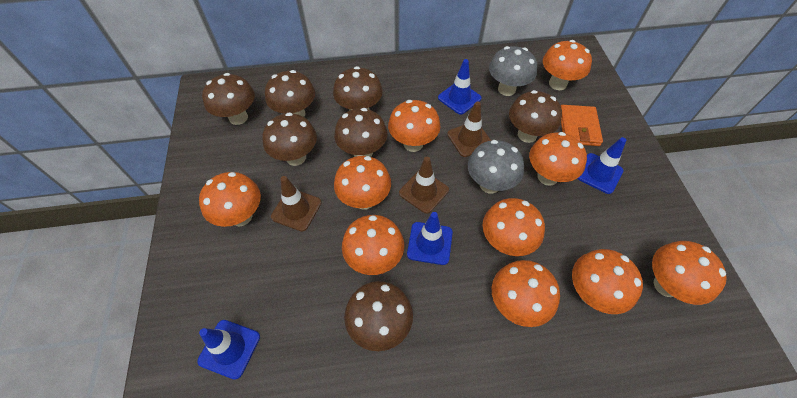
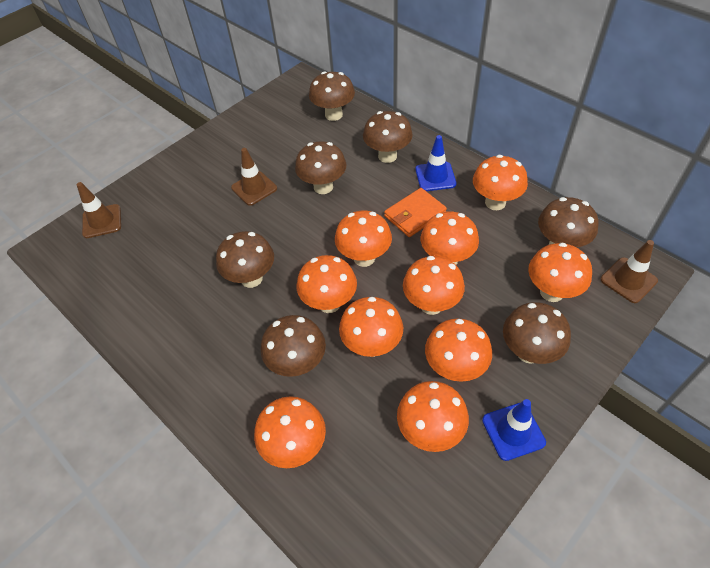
blue traffic cone: [197,320,260,380] [407,212,453,265] [438,59,482,115] [577,137,626,194] = 4 -> [415,135,457,191] [482,399,546,461] = 2
grey mushroom: [468,140,524,194] [489,46,537,96] = 2 -> none = 0

